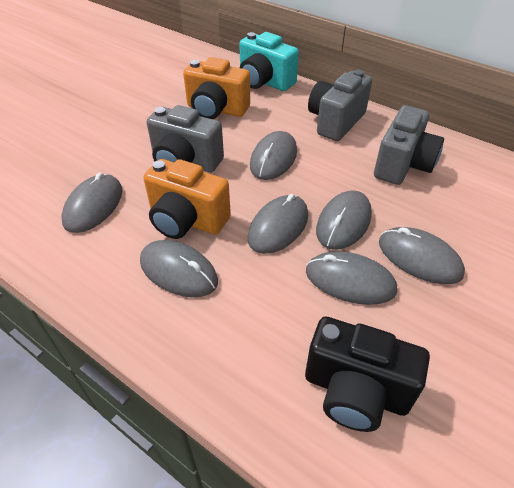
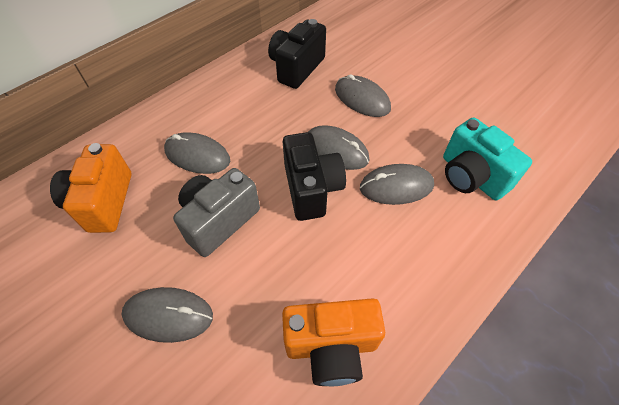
black camera: [305,317,430,432] = 1 -> [268,19,326,89] [283,132,346,221] = 2
grey camera: [147,105,224,172] [308,70,372,141] [374,105,444,185] = 3 -> [173,168,260,257] = 1
grey mouse: [61,173,123,233] [140,240,218,297] [248,194,308,254] [250,131,297,180] [306,251,397,305] [316,190,372,250] [379,227,465,284] = 7 -> [122,287,213,343] [164,132,230,174] [308,125,369,170] [335,74,391,117] [360,164,434,205] = 5

